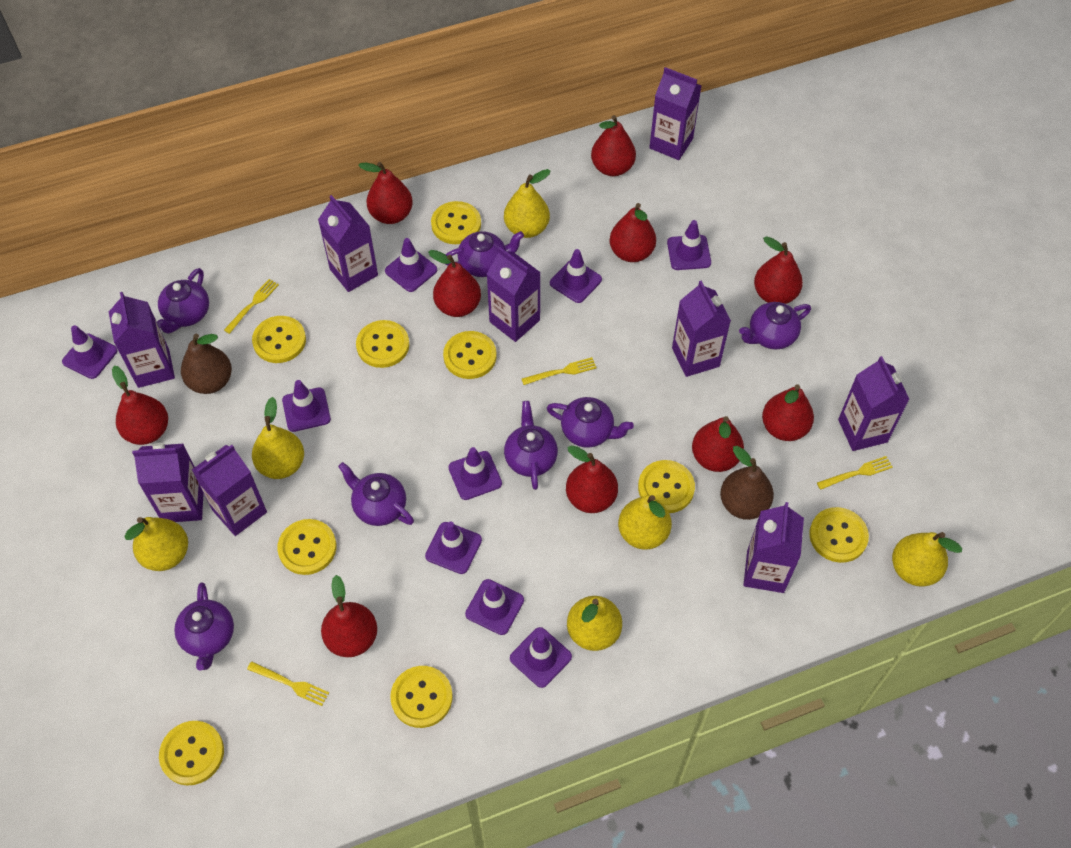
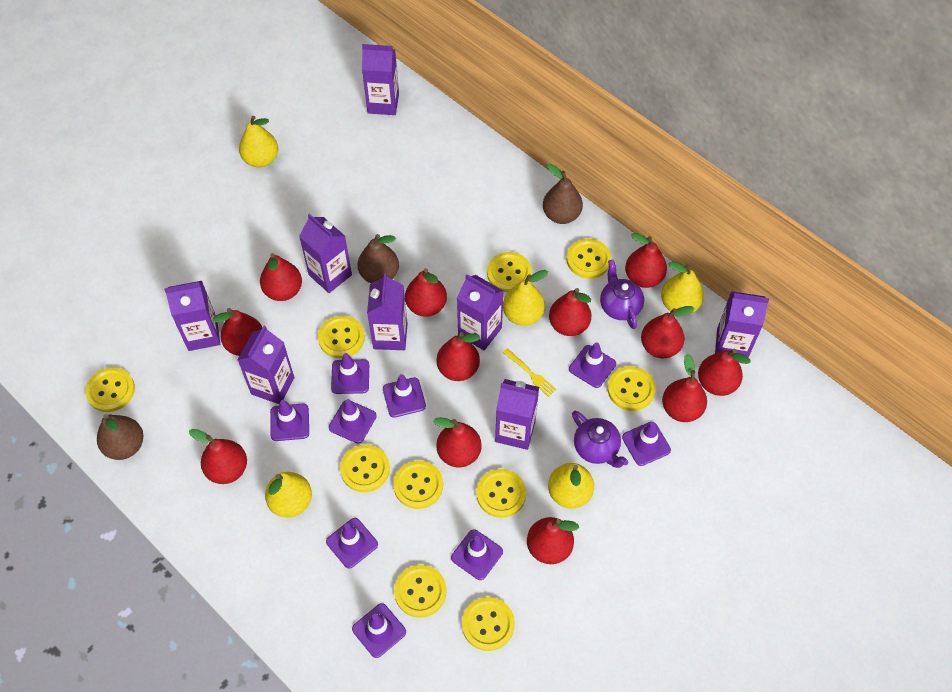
brown pear: [181,334,232,394] [720,446,774,520] = 2 -> [97,414,143,460] [358,234,399,283] [543,163,583,224] = 3
purple carton: [109,292,175,388] [132,443,204,522] [192,445,267,536] [318,195,378,292] [487,247,541,342] [649,67,702,160] [672,281,731,377] [743,502,804,593] [838,356,909,451] = 9 -> [164,281,220,351] [237,326,295,404] [299,214,352,293] [362,44,399,115] [367,273,408,350] [457,274,503,351] [495,379,539,450] [715,291,769,358] = 8
purple teapot: [157,268,209,334] [174,582,234,671] [338,462,414,526] [445,231,524,277] [504,401,558,490] [547,397,634,447] [739,302,811,350] = 7 -> [572,411,628,468] [600,260,644,329] = 2
red pear: [112,366,168,445] [321,575,377,657] [358,162,413,224] [428,250,481,317] [566,445,618,513] [591,115,636,176] [609,203,656,262] [692,416,744,472] [754,236,803,304] [762,384,814,441] = 10 -> [189,429,247,484] [213,308,262,356] [260,253,302,301] [405,268,447,317] [433,417,482,467] [437,332,480,381] [527,517,579,564] [549,288,592,336] [625,233,667,288] [641,306,695,358] [662,354,707,422] [698,349,750,396] = 12
yellow button: [159,721,224,786] [252,316,306,363] [277,519,336,575] [356,320,409,368] [390,666,453,728] [431,201,481,244] [443,331,497,379] [638,460,695,513] [809,507,869,563] = 9 -> [85,367,135,412] [318,316,365,358] [340,444,390,492] [393,460,443,509] [394,565,447,618] [462,597,515,651] [476,469,526,518] [487,252,532,292] [566,239,611,279] [608,366,656,411] = 10
yellow fork: [224,279,279,334] [247,661,329,706] [522,357,597,385] [817,456,893,490] = 4 -> [503,348,557,397] = 1
yellow pear: [124,517,188,571] [252,397,304,479] [504,169,550,238] [567,596,622,651] [618,495,672,550] [892,532,962,587] = 6 -> [239,116,278,167] [265,472,312,518] [503,270,548,326] [548,463,594,509] [661,262,704,315] = 5

